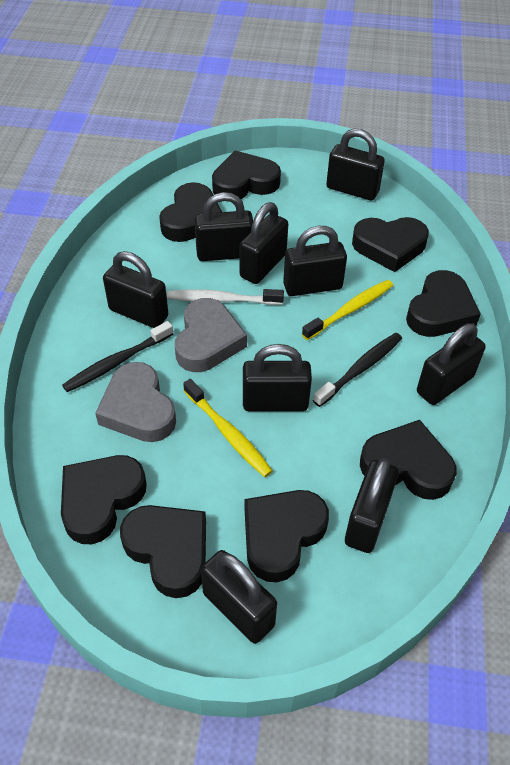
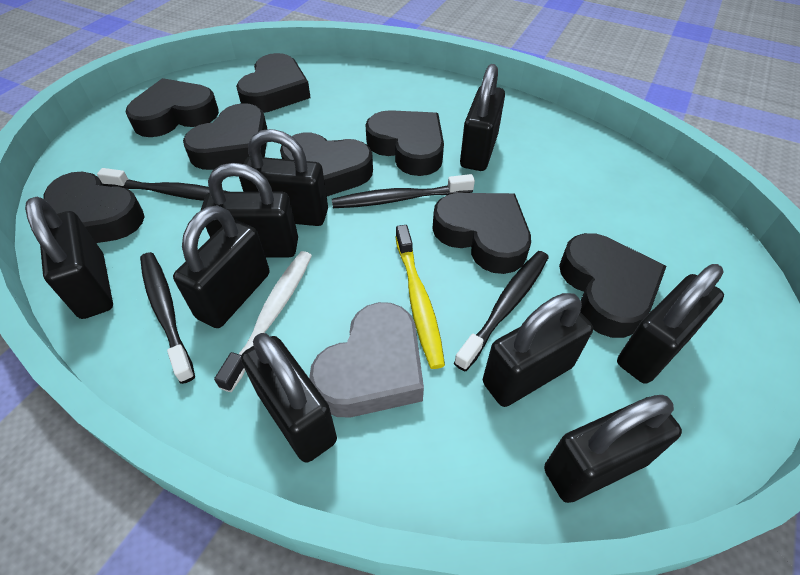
black toothbrush: [62,321,173,392] [313,333,402,407] = 2 -> [97,168,229,201] [140,252,195,384] [332,174,475,208] [454,251,549,371] = 4
grey heart: [95,362,176,442] [175,298,247,372] = 2 -> [309,302,424,418] = 1
yellow toothbrush: [183,379,273,477] [302,280,393,340] = 2 -> [396,225,445,369] = 1

